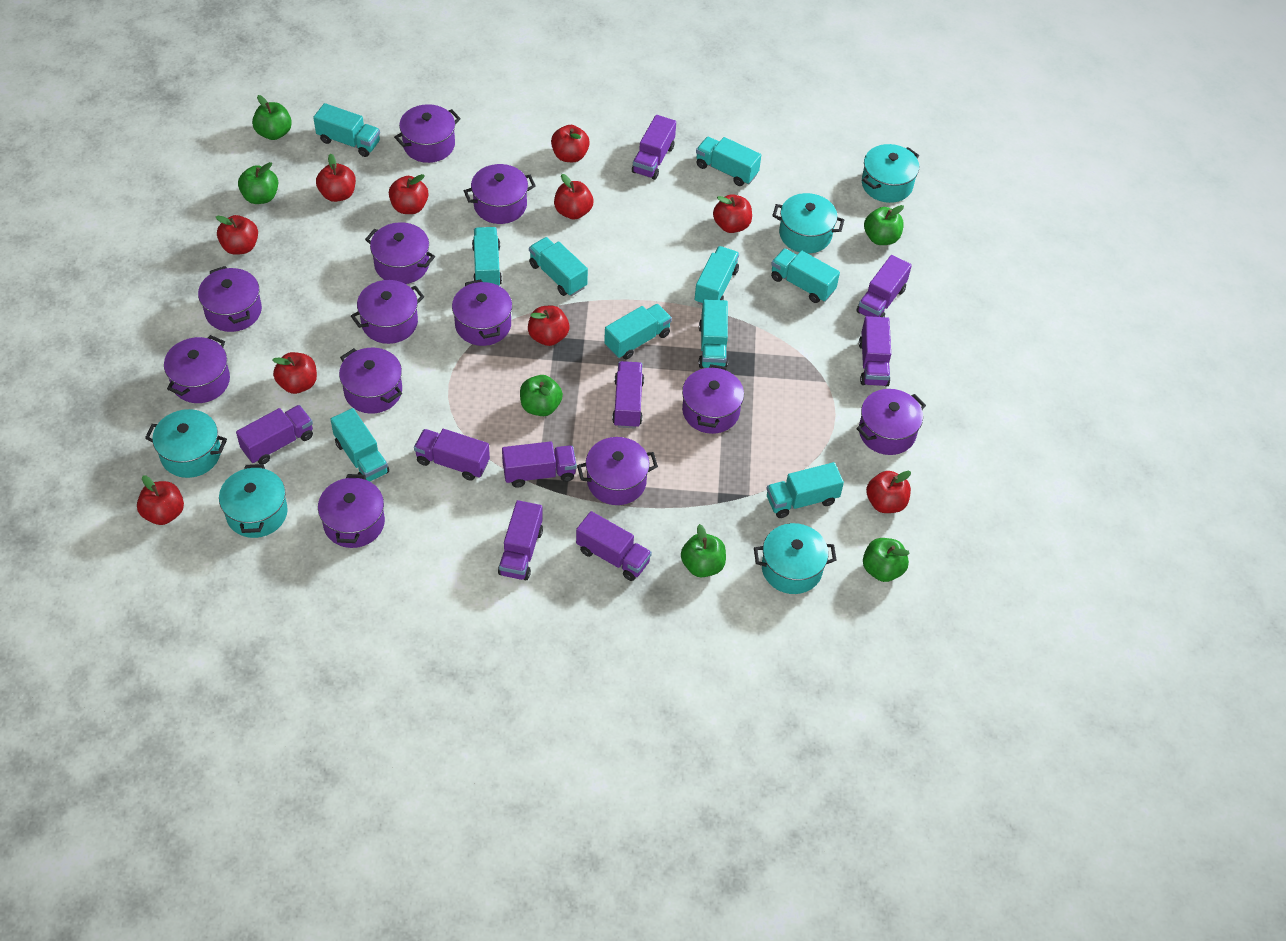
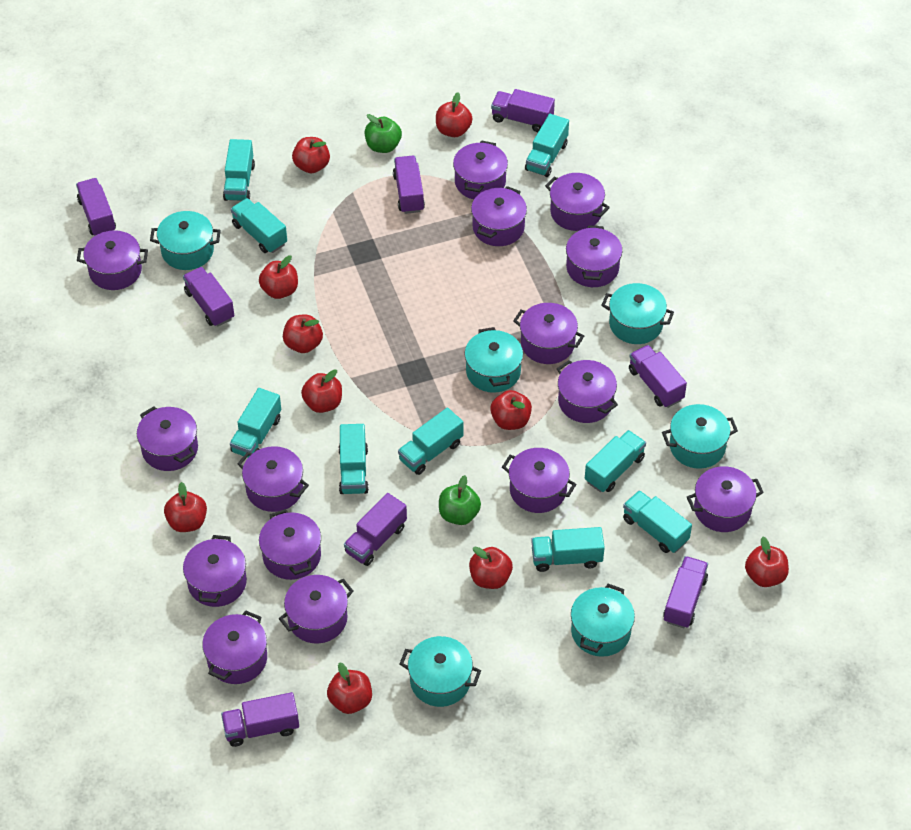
green apple: [238,162,278,204] [252,95,292,140] [520,375,563,416] [681,524,726,577] [863,538,910,582] [864,205,904,245] = 6 -> [365,114,402,153] [439,475,481,525] = 2
purple pot: [164,335,230,403] [198,266,262,332] [318,474,385,548] [339,348,402,414] [351,280,424,344] [365,222,435,284] [394,104,461,163] [452,279,512,346] [464,164,536,224] [577,437,658,505] [682,364,744,434] [856,389,926,455] = 12 -> [77,230,148,290] [137,406,198,471] [183,535,247,607] [202,611,267,684] [238,446,309,512] [259,509,321,580] [279,575,353,644] [453,140,508,199] [471,186,527,246] [502,448,576,513] [513,303,584,364] [545,173,610,231] [557,360,618,423] [566,225,622,287] [687,466,764,532] = 15
purple truck: [236,405,313,464] [414,429,490,481] [498,500,543,580] [502,441,577,488] [576,511,652,581] [612,361,644,429] [632,115,676,180] [856,255,912,317] [859,316,891,387] = 9 -> [76,178,116,235] [183,267,234,327] [221,692,299,747] [344,493,407,566] [393,156,425,214] [491,89,555,132] [629,345,687,408] [663,556,708,628] = 8
turquoise pot: [145,409,227,478] [219,464,288,538] [754,523,836,594] [772,193,844,253] [862,144,919,203] = 5 -> [150,211,221,270] [400,636,481,707] [465,327,523,393] [571,584,635,657] [601,283,674,344] [662,404,738,469] = 6
turquoise truck: [313,103,380,157] [331,408,389,482] [472,227,502,286] [529,237,588,296] [604,304,672,360] [695,246,739,305] [696,137,761,186] [699,299,728,368] [767,462,844,518] [771,248,840,303] = 10 -> [223,139,255,201] [230,388,281,458] [231,198,287,253] [339,424,369,494] [398,408,463,475] [525,114,569,177] [531,527,605,572] [585,430,646,492] [623,490,692,553] = 9

